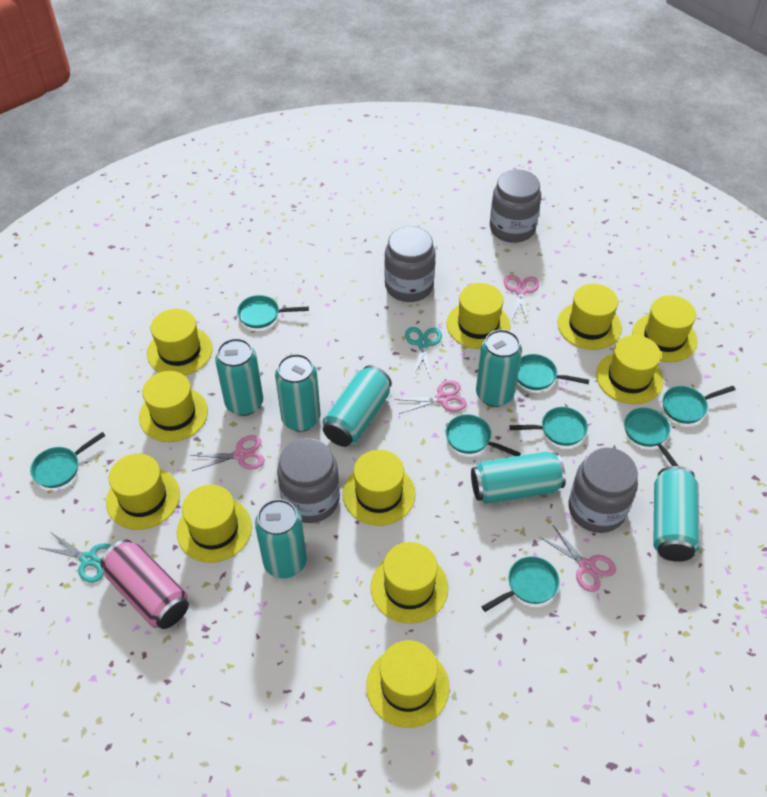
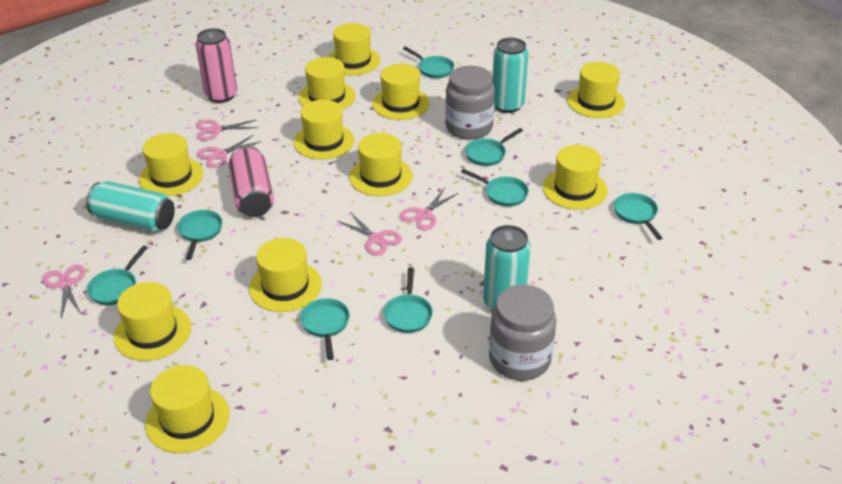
grey jar: [277,438,340,523] [385,226,436,302] [490,170,541,243] [568,448,638,533] = 4 -> [445,66,495,140] [489,285,556,380] = 2
pink can: [100,539,189,629] = 1 -> [196,28,237,103] [229,146,274,217] = 2
pink scissors: [190,435,265,471] [394,380,467,414] [504,275,539,323] [540,526,616,592] = 4 -> [43,265,86,318] [196,120,258,140] [197,135,262,168] [338,212,402,256] [400,188,458,230] = 5
turquoise can: [215,338,263,416] [255,499,307,579] [275,354,321,432] [323,365,392,447] [471,451,566,504] [476,329,522,407] [653,466,700,562] = 7 -> [86,181,175,232] [483,225,531,311] [492,38,528,113] = 3
turquoise scissors: [40,532,112,583] [405,327,442,379] = 2 -> none = 0

